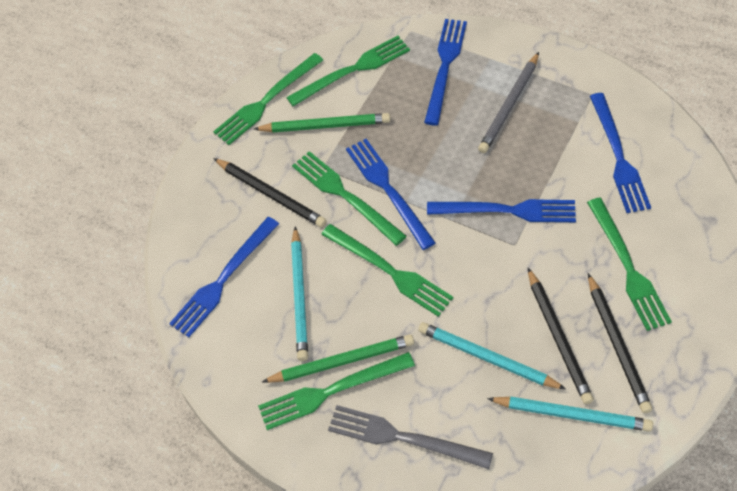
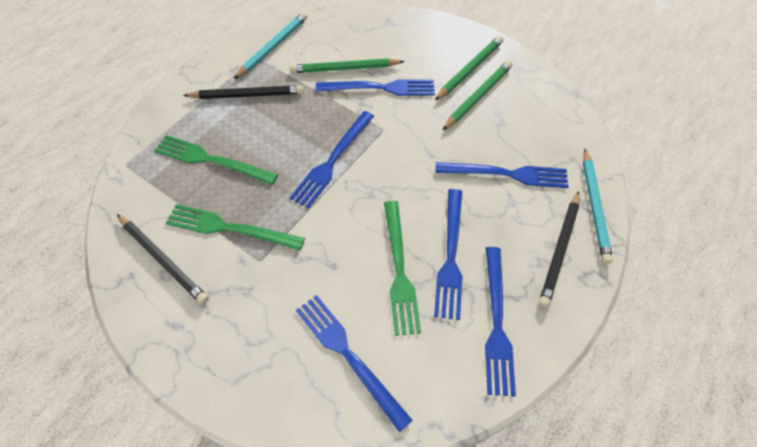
blue fork: [169,217,279,337] [346,139,436,250] [424,19,467,125] [427,199,576,222] [590,93,651,213] = 5 -> [289,111,374,209] [296,295,413,432] [316,79,435,96] [434,189,463,320] [435,162,568,188] [485,247,516,397] = 6
green fork: [213,53,323,145] [258,352,415,430] [286,36,410,106] [292,151,407,246] [321,224,454,317] [587,198,672,331] = 6 -> [154,135,278,185] [166,204,305,251] [384,201,421,336] = 3
green pencil: [254,113,390,133] [262,334,414,383] = 2 -> [290,58,405,73] [435,36,504,100] [443,60,512,130] = 3
grey fork: [328,405,493,469] = 1 -> none = 0
grey pencil: [478,52,539,153] = 1 -> none = 0
turquoise pencil: [291,226,308,361] [418,322,566,390] [487,396,653,432] = 3 -> [234,12,307,79] [583,149,613,264] = 2

